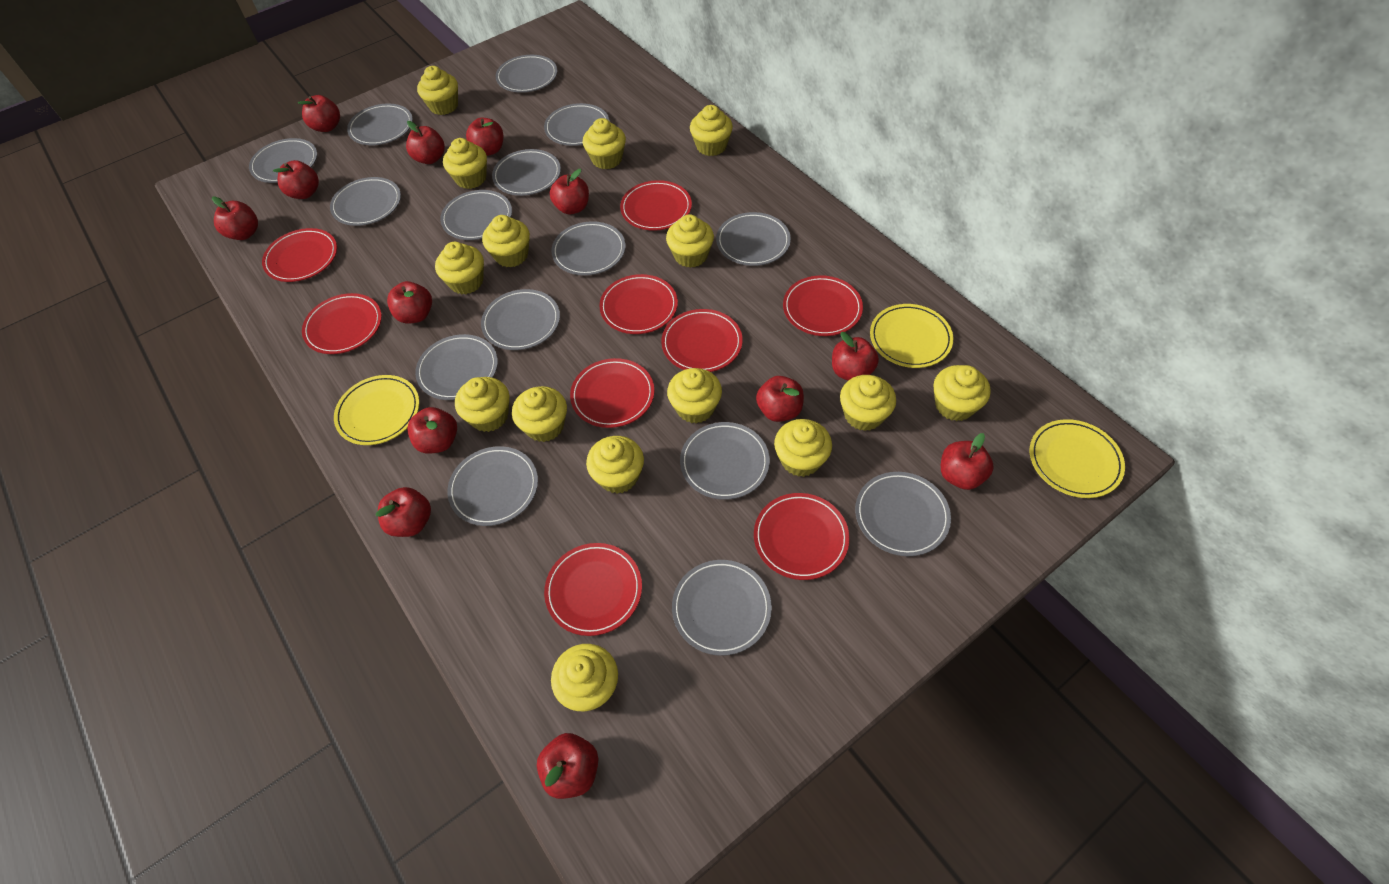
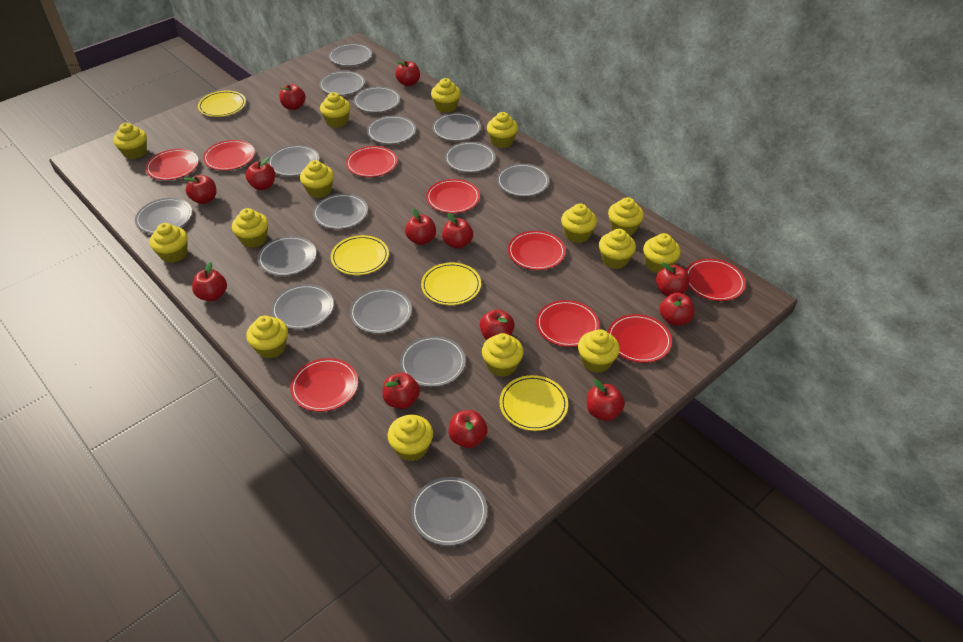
yellow plate: [334,375,419,445] [870,304,953,368] [1030,419,1125,498] = 3 -> [198,91,246,117] [331,235,389,275] [421,263,481,305] [499,375,568,431] = 4

